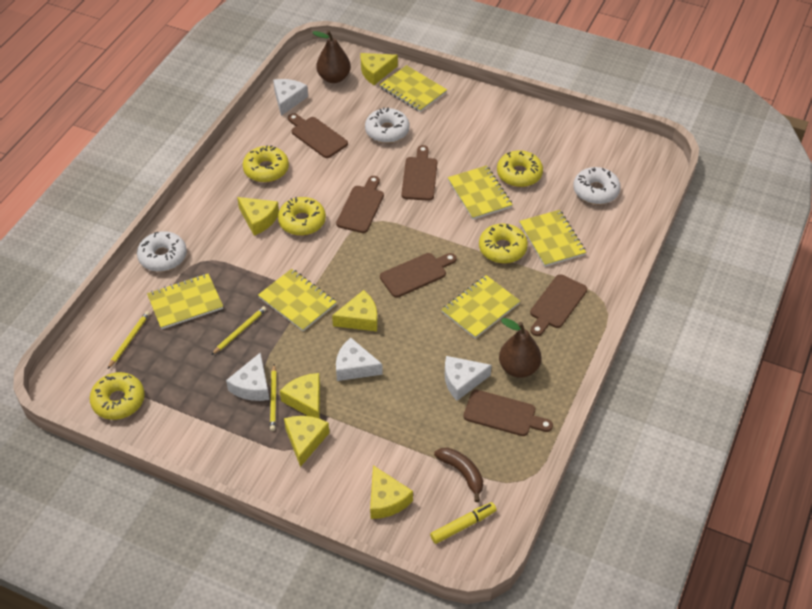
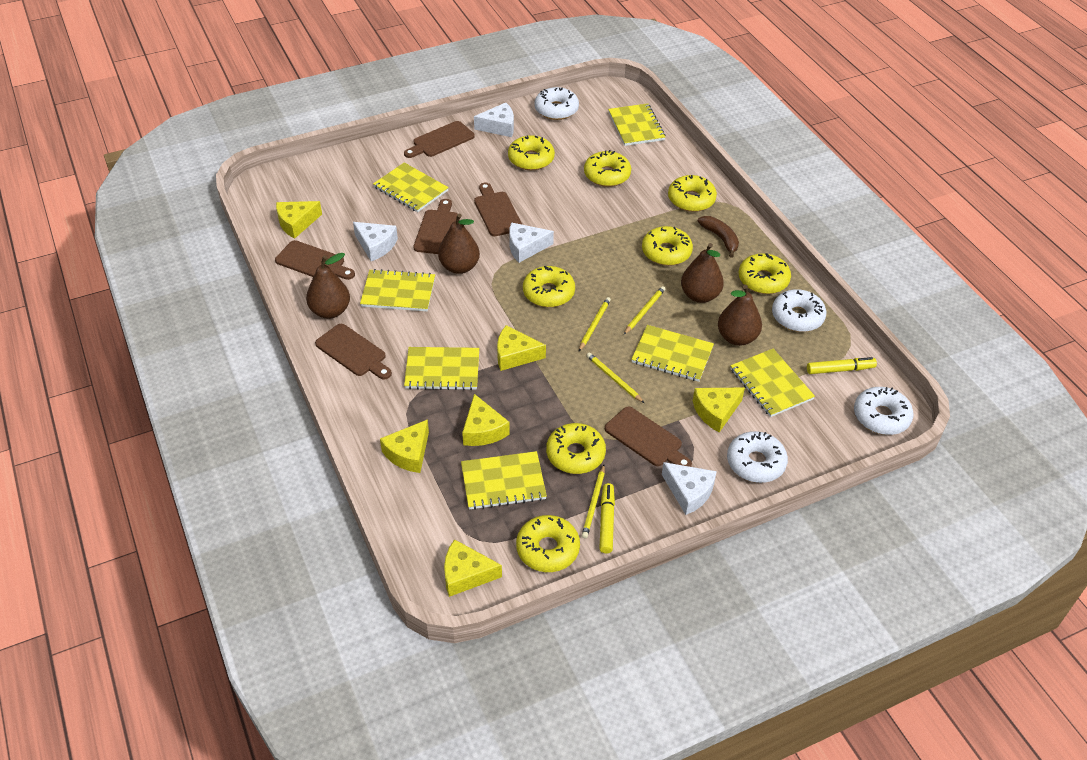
brown pear: [312,30,351,83] [499,318,542,378] = 2 -> [306,253,350,319] [438,213,480,274] [681,243,724,303] [718,285,762,346] = 4
white donut: [137,231,187,272] [365,107,409,143] [573,167,621,204] = 3 -> [534,87,579,120] [727,431,788,483] [772,289,826,332] [854,387,913,435] = 4
yellow donut: [90,372,145,420] [243,145,289,182] [278,197,326,236] [479,224,528,264] [497,150,543,187] = 5 -> [508,135,555,170] [516,515,580,572] [523,266,575,307] [546,423,606,474] [584,150,631,187] [642,226,693,266] [668,175,717,212] [739,253,791,294] = 8
yellow marker: [430,502,496,544] = 1 -> [599,483,615,553] [807,357,877,374] = 2
yellow notebook: [147,274,223,329] [258,269,336,331] [379,65,447,112] [441,275,520,339] [448,165,513,219] [519,210,586,267] = 6 -> [360,269,435,311] [373,162,449,212] [404,347,479,390] [461,451,547,510] [608,103,666,146] [631,325,714,382] [730,349,815,417] = 7
yellow pencil: [108,311,150,369] [211,306,267,355] [270,364,276,431] = 3 -> [579,297,611,351] [582,465,605,539] [587,353,644,403] [624,286,665,334] = 4

